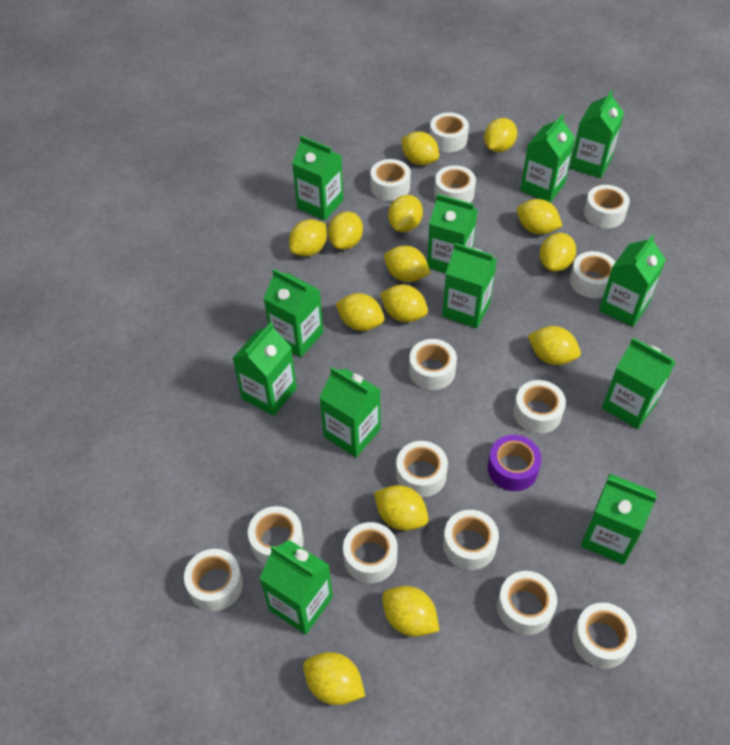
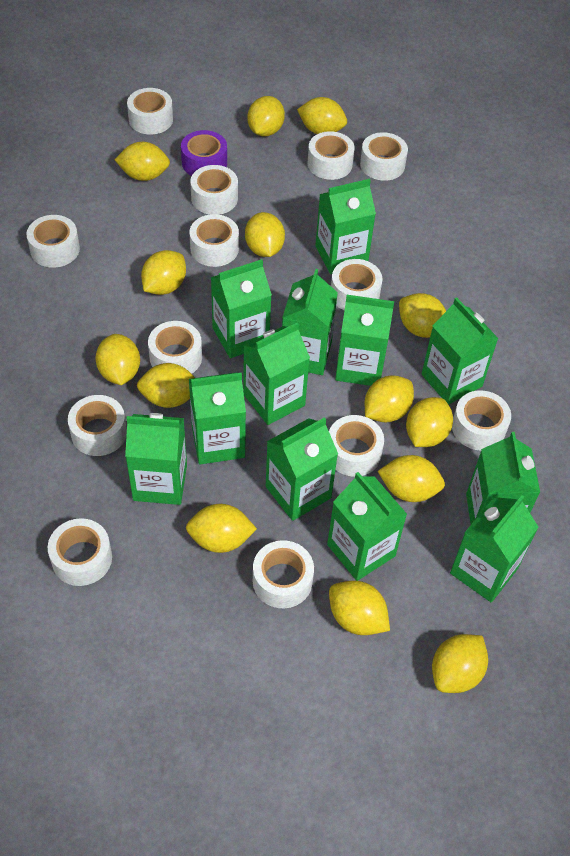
white tape: [184,549,243,611] [248,506,304,565] [343,522,398,583] [370,159,411,201] [396,441,448,498] [409,339,457,390] [430,113,469,152] [434,165,476,203] [443,510,499,570] [497,571,557,635] [513,380,566,434] [570,251,615,298] [573,603,636,669] [584,185,630,228] = 14 -> [26,215,80,268] [48,518,112,586] [68,395,127,456] [127,88,173,134] [148,321,202,374] [190,165,238,215] [190,214,239,267] [253,540,314,608] [308,131,355,180] [329,415,384,477] [331,259,382,310] [360,132,408,181] [452,390,511,451] = 13

